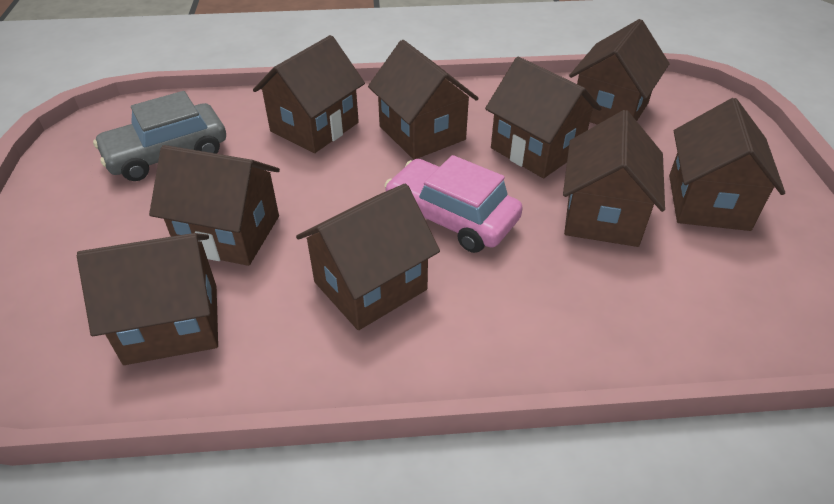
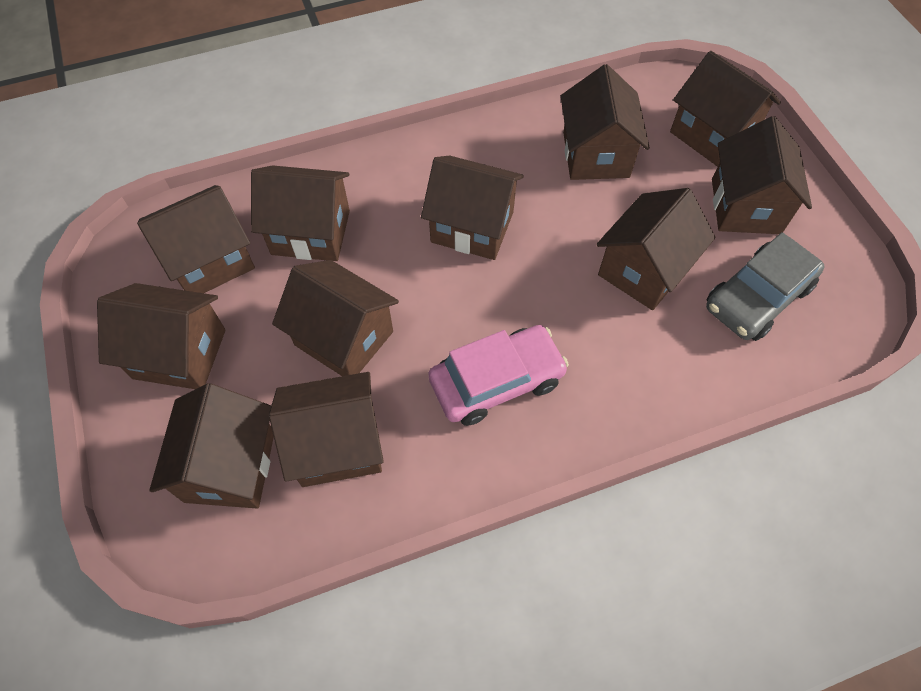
brown house: [77,233,218,365] [149,145,280,266] [253,35,365,153] [296,184,440,330] [368,40,479,160] [485,57,602,178] [563,110,665,247] [569,19,670,125] [669,98,785,231] = 9 -> [97,283,226,389] [137,185,255,293] [149,383,274,508] [251,165,350,261] [269,372,384,487] [272,260,399,376] [421,156,524,260] [561,64,650,180] [596,188,715,310] [670,51,781,167] [712,116,812,234] = 11

